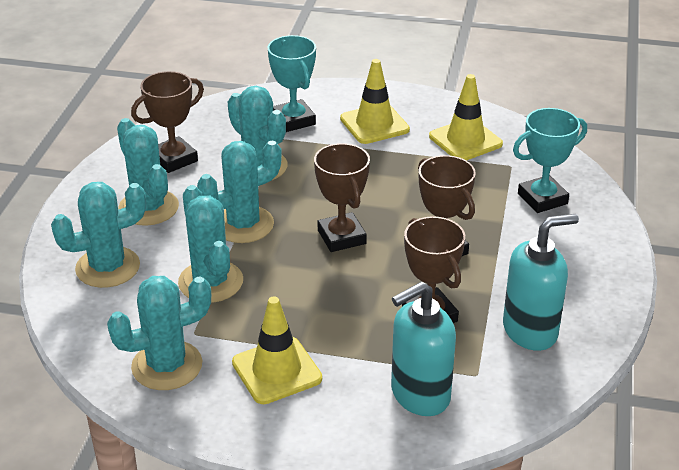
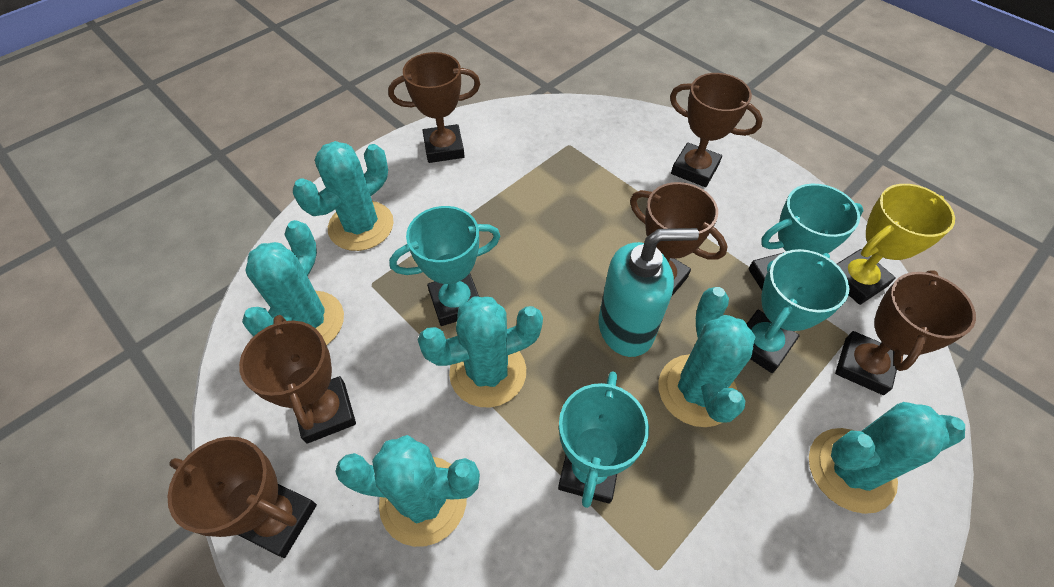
brown trophy: [131,71,204,173] [314,143,370,252] [402,216,465,323] [418,155,476,256] = 4 -> [168,437,317,558] [239,315,356,443] [388,52,480,163] [630,182,728,296] [670,73,763,187] [835,271,976,395] = 6
turquoise soap dispenser: [391,281,456,416] [503,214,579,351] = 2 -> [599,228,699,357] = 1
turquoise trophy: [268,35,316,132] [513,108,587,213] = 2 -> [389,206,501,326] [558,371,649,508] [747,249,849,373] [749,184,863,290] = 4
yellow traffic cone: [232,296,322,404] [340,59,410,144] [429,74,503,161] = 3 -> none = 0
yellow trophy: none = 0 -> [837,184,955,305] = 1

